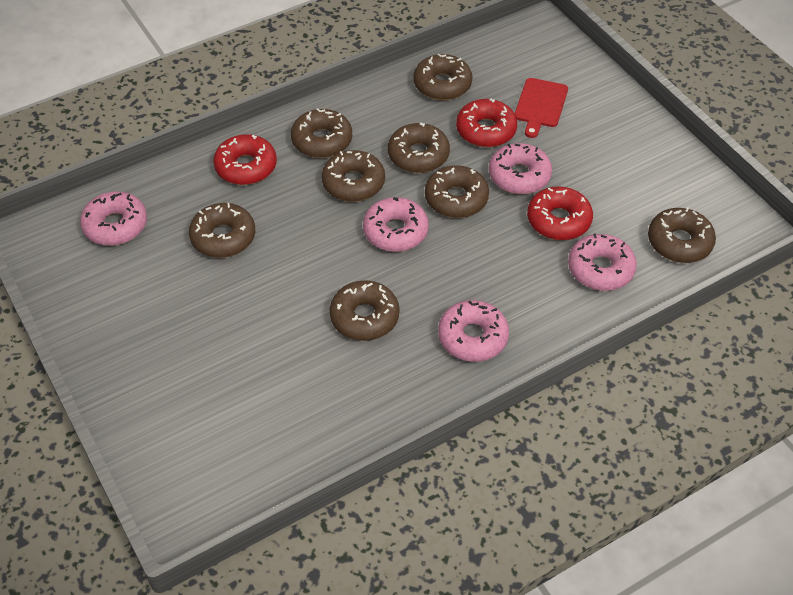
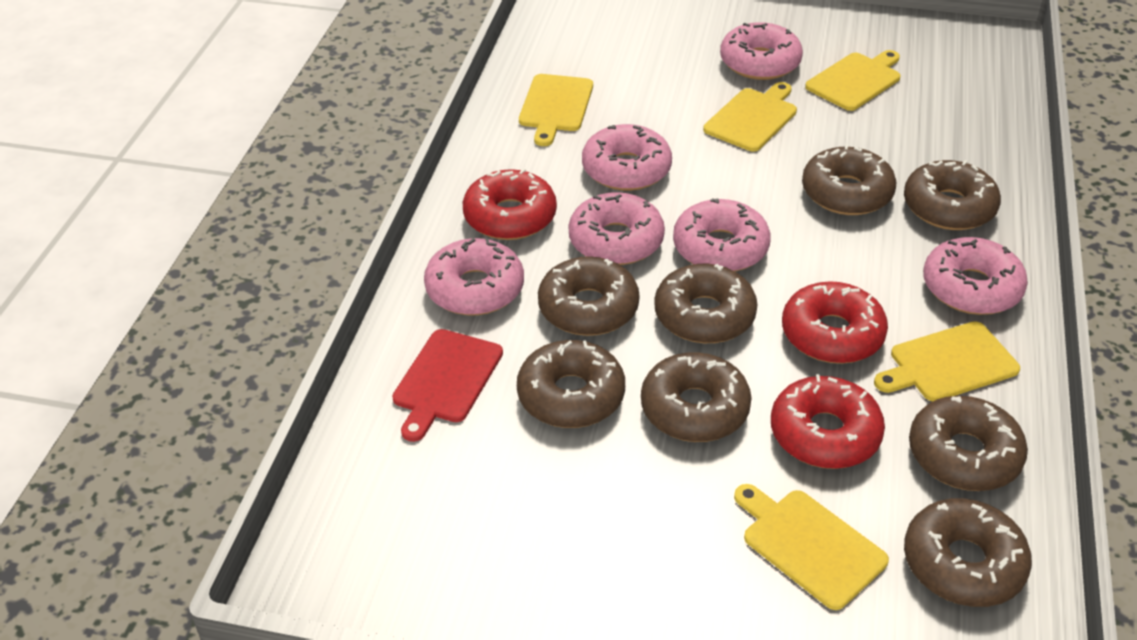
pink donut: [80,191,147,246] [363,197,429,252] [438,300,509,362] [489,143,552,194] [568,233,637,291] = 5 -> [424,238,524,315] [569,192,665,265] [582,124,672,191] [673,198,771,271] [720,22,803,80] [923,237,1028,315] = 6
yellow cutting board: none = 0 -> [519,74,593,146] [703,82,797,152] [734,484,889,610] [805,50,901,111] [874,321,1020,401] = 5

